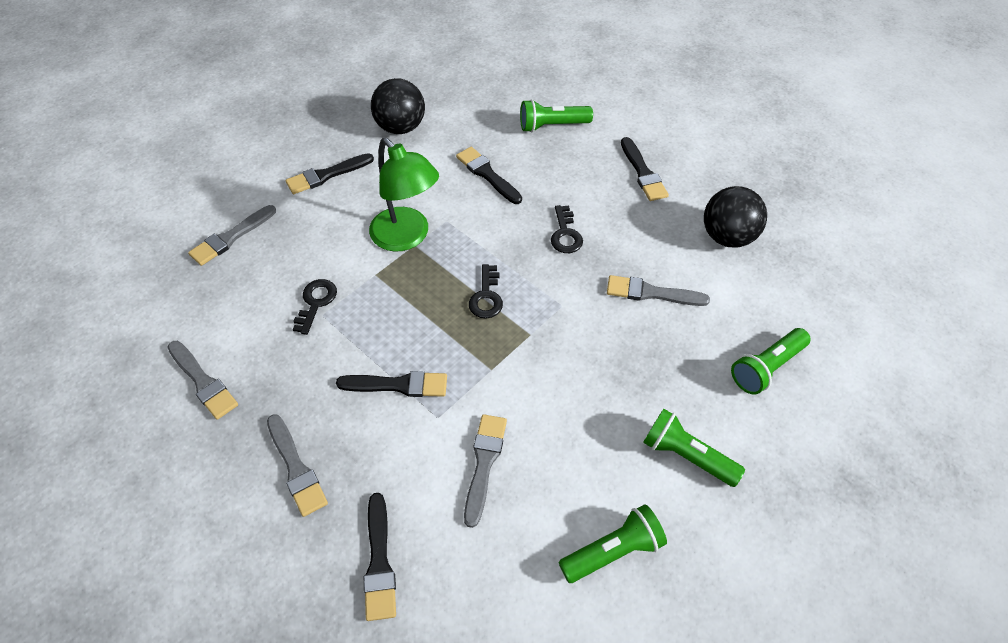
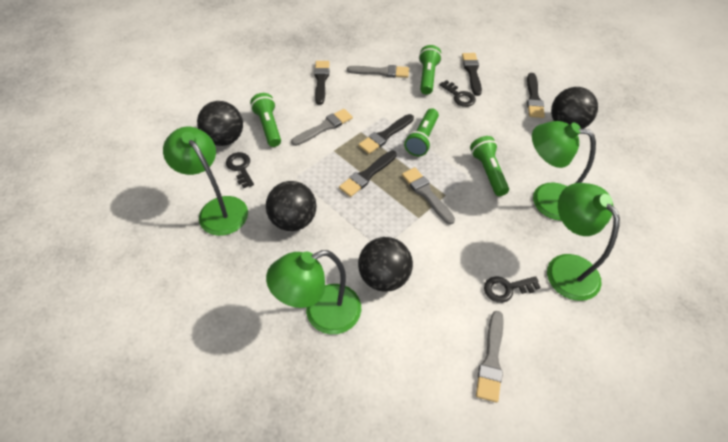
black ball: [371,78,425,134] [704,186,767,247] = 2 -> [197,101,243,146] [266,181,316,231] [358,237,413,292] [551,87,598,129] = 4
green lamp: [369,138,439,252] = 1 -> [163,127,248,236] [266,250,361,335] [532,121,596,221] [547,183,620,301] = 4
grey brush: [168,341,238,420] [188,205,276,266] [267,414,328,517] [464,414,507,528] [607,275,710,306] = 5 -> [291,109,353,146] [347,65,409,78] [402,167,455,225] [476,311,504,403] = 4

